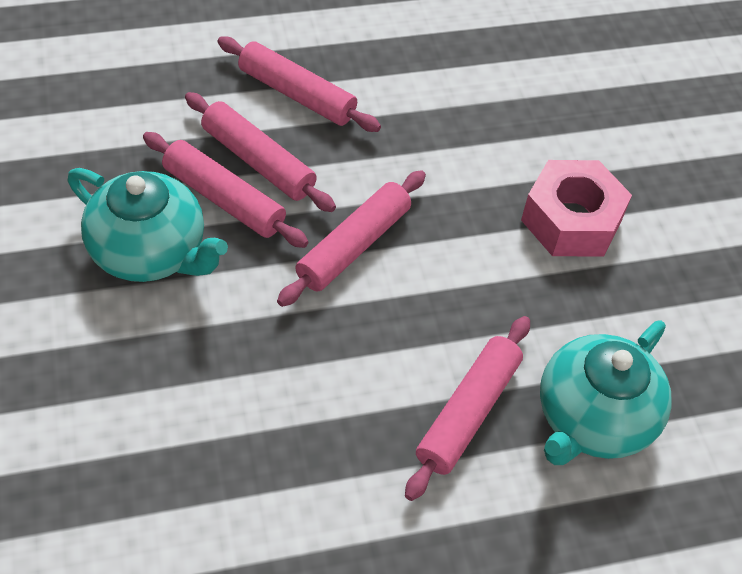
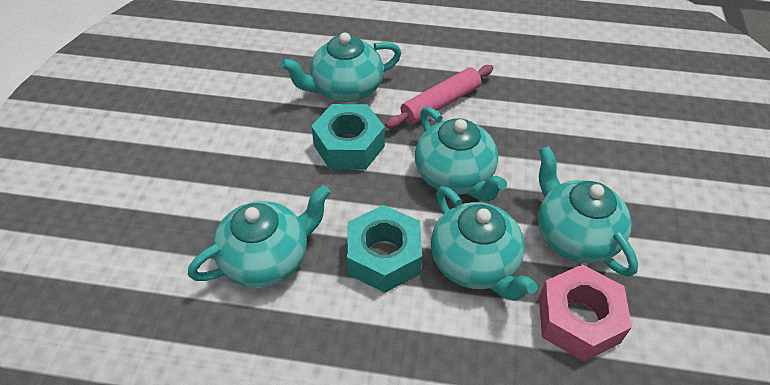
pink rolling pin: [143,132,309,248] [185,92,336,212] [217,36,381,132] [277,170,426,307] [405,316,530,501] = 5 -> [385,65,494,128] = 1
turquoise nut: none = 0 -> [311,104,385,170] [347,205,422,293] = 2
turquoise teapot: [68,168,228,282] [540,321,672,465] = 2 -> [188,185,331,288] [281,32,401,102] [415,107,507,202] [431,186,537,301] [538,146,638,277] = 5

